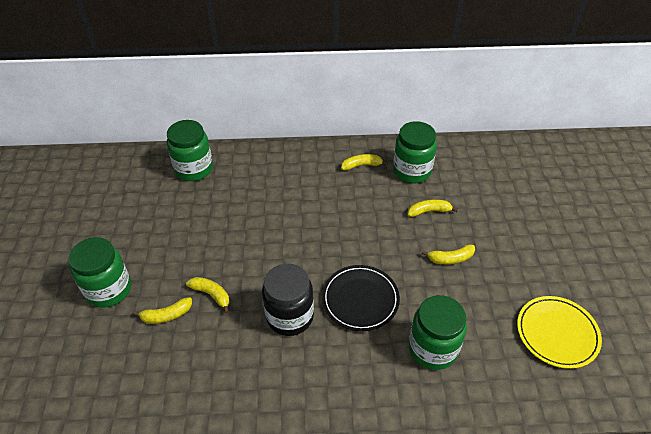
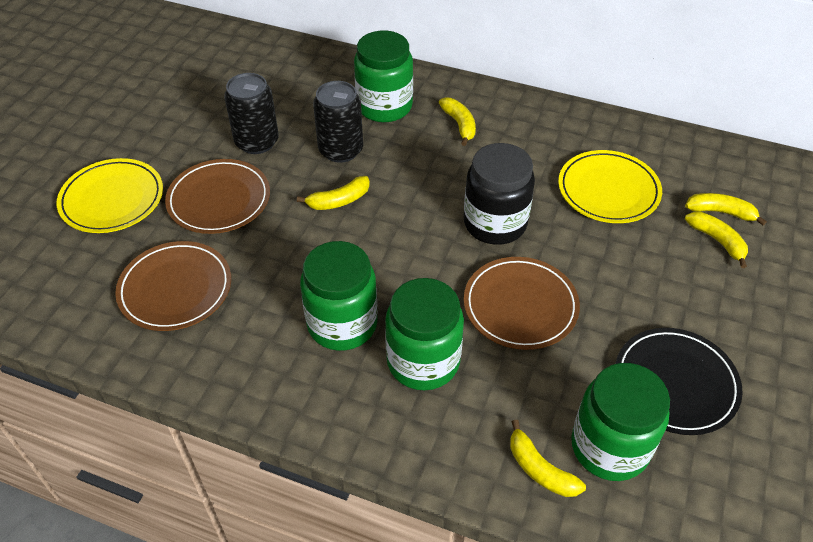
black can: none = 0 -> [224,73,279,154] [313,81,363,163] = 2
brown plate: none = 0 -> [115,241,231,331] [165,159,270,234] [464,257,580,350] = 3
yellow plate: [517,296,602,369] = 1 -> [57,158,163,233] [558,150,662,223] = 2

